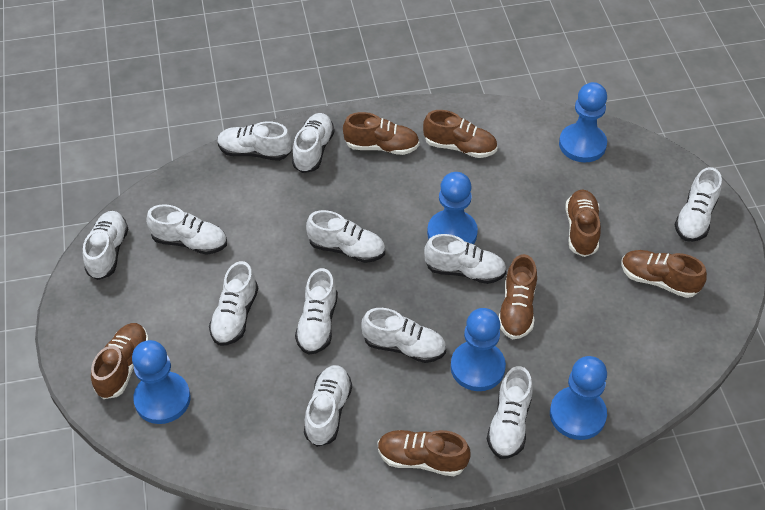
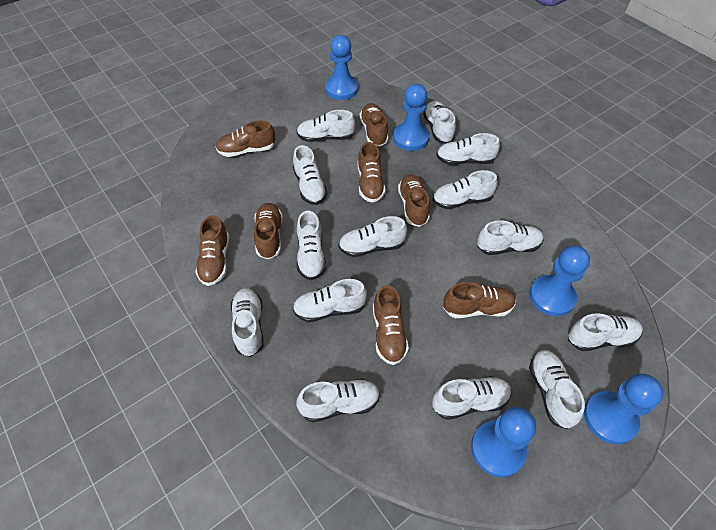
brown shoe: [91,323,149,399] [343,112,420,155] [378,430,471,476] [423,110,497,158] [499,254,537,339] [565,190,601,257] [621,250,707,298] = 7 -> [195,215,229,286] [216,120,275,157] [254,203,283,259] [358,142,385,203] [360,103,389,147] [373,285,409,365] [398,174,430,227] [443,282,516,318] = 8
white shoe: [83,211,128,280] [146,204,227,255] [209,261,258,346] [217,121,292,161] [292,113,335,173] [295,268,338,355] [304,365,352,447] [306,210,385,263] [361,308,446,363] [424,234,507,284] [487,366,533,459] [674,167,722,242] = 12 -> [231,288,263,357] [292,279,367,322] [293,145,327,205] [296,379,380,422] [297,110,355,142] [297,211,326,280] [339,216,407,257] [423,101,456,144] [432,170,498,209] [432,376,511,420] [436,133,500,165] [477,220,544,255] [529,350,585,429] [568,313,643,351] = 14

